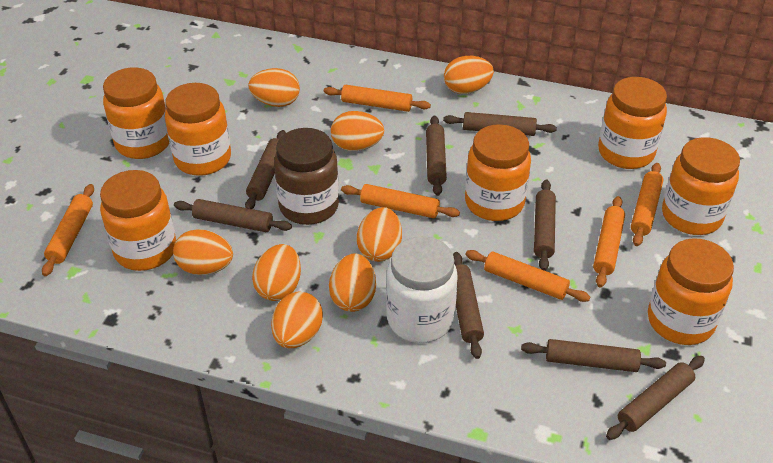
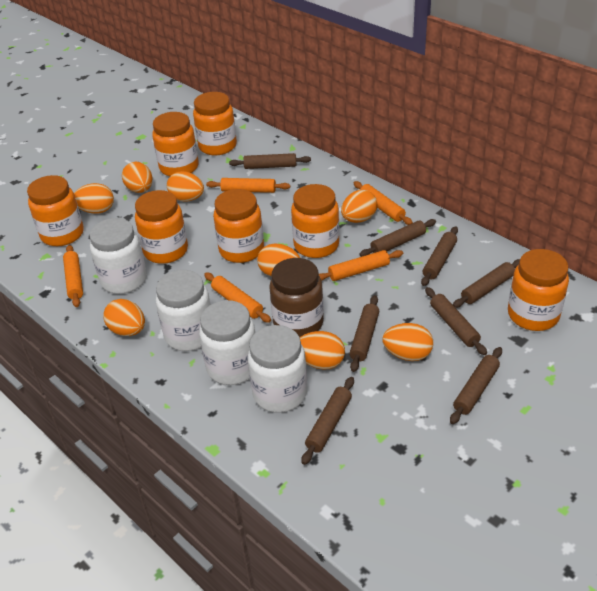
orange rolling pin: [42,184,94,276] [324,85,431,112] [341,184,460,218] [465,250,590,302] [593,196,625,288] [631,163,663,246] = 6 -> [63,245,83,307] [204,273,271,323] [206,178,290,193] [319,250,403,281] [354,181,413,225] = 5
white jar: [386,236,458,343] = 1 -> [89,218,147,294] [156,270,211,351] [199,300,255,385] [247,325,307,413] = 4

